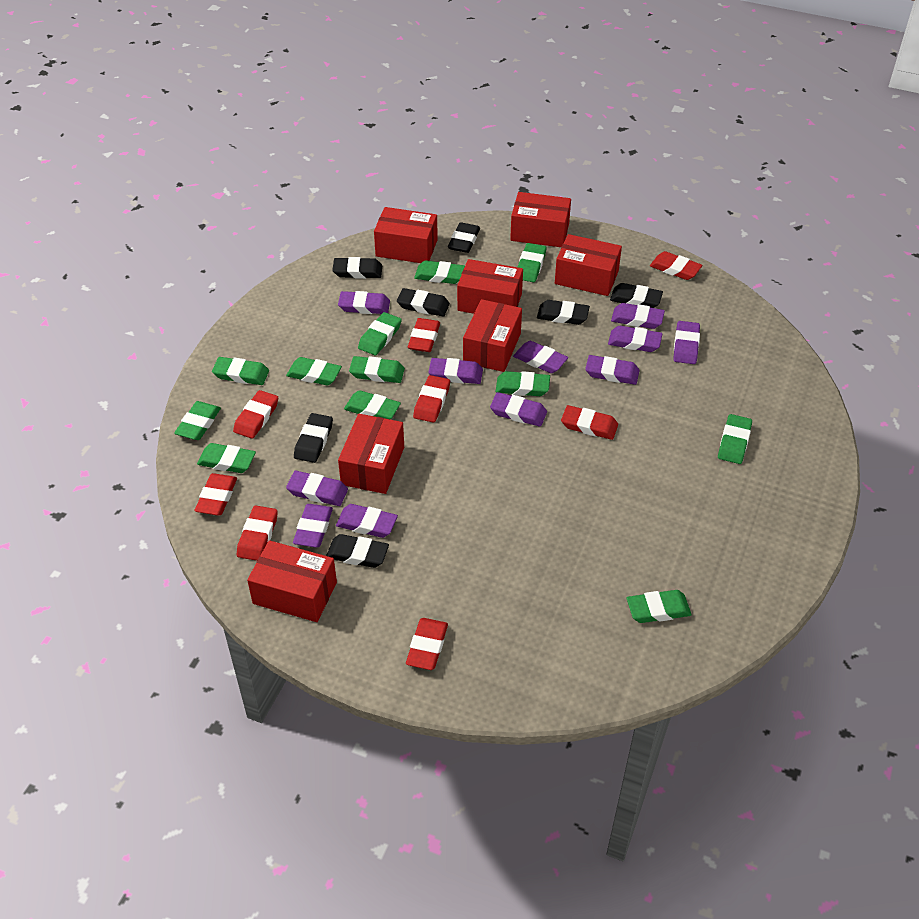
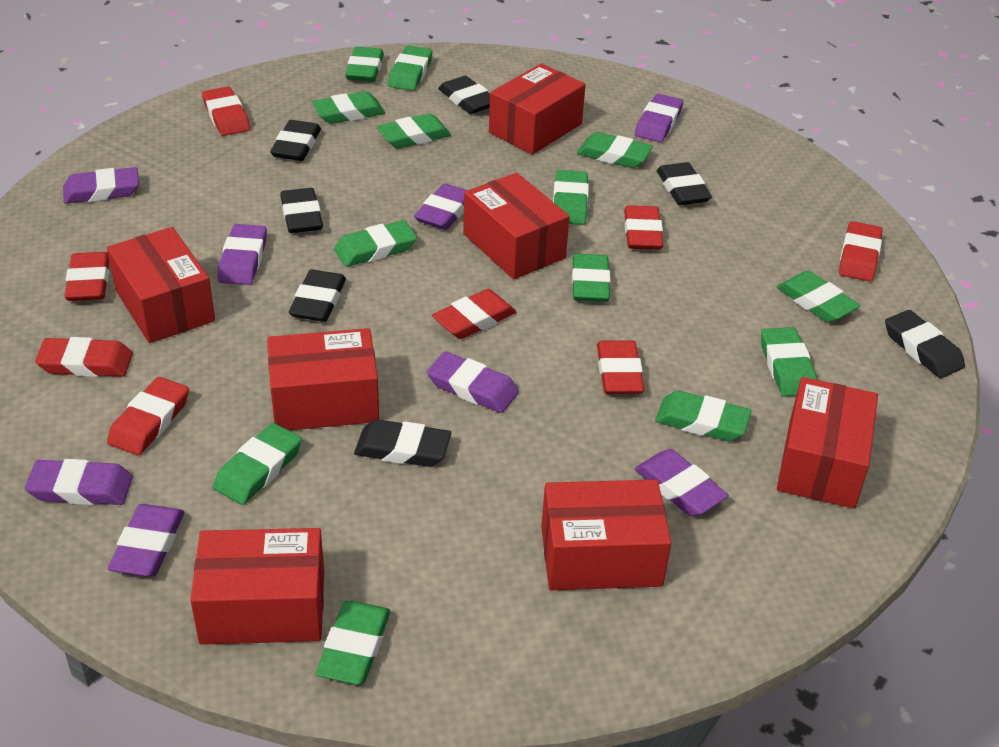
green eraser: [174,401,221,440] [197,443,256,473] [212,357,269,385] [286,357,342,386] [344,390,401,419] [349,356,405,383] [358,312,402,355] [414,261,465,284] [496,371,550,396] [518,243,546,282] [627,590,692,623] [718,414,752,464] = 12 -> [213,423,302,505] [312,91,385,124] [315,601,390,685] [334,220,417,267] [345,47,384,82] [377,114,451,149] [388,45,433,91] [553,170,589,225] [572,254,611,302] [577,132,653,168] [655,391,752,441] [761,327,817,397] [777,271,860,323] = 13
purple eraser: [286,471,348,506] [293,504,333,548] [336,504,398,538] [338,291,390,314] [429,358,483,384] [490,392,547,427] [513,341,568,373] [585,355,640,385] [608,326,662,352] [611,303,665,329] [673,321,700,364] = 11 -> [25,459,133,505] [63,167,139,204] [108,504,185,577] [217,224,267,285] [414,184,468,230] [427,352,519,413] [634,449,729,517] [635,94,683,142] = 8

